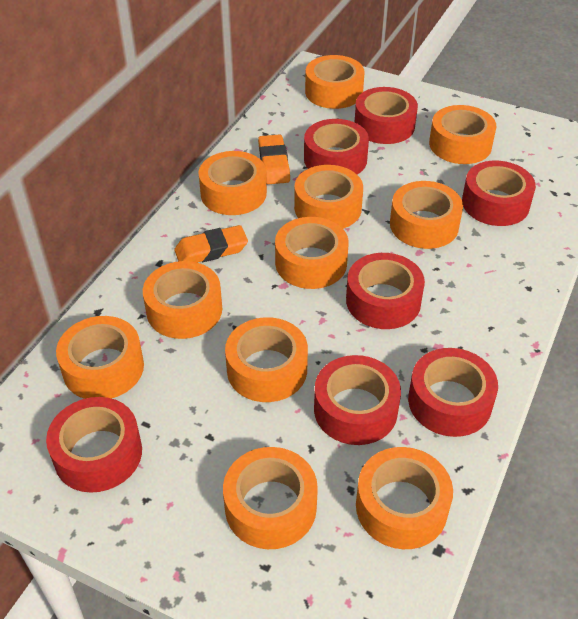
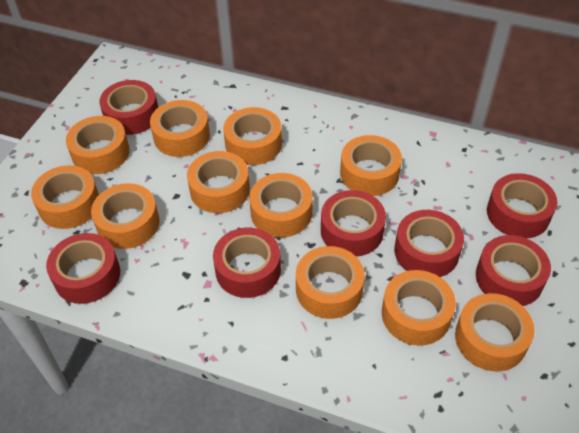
orange eraser: [174,225,248,262] [258,134,290,184] = 2 -> none = 0

